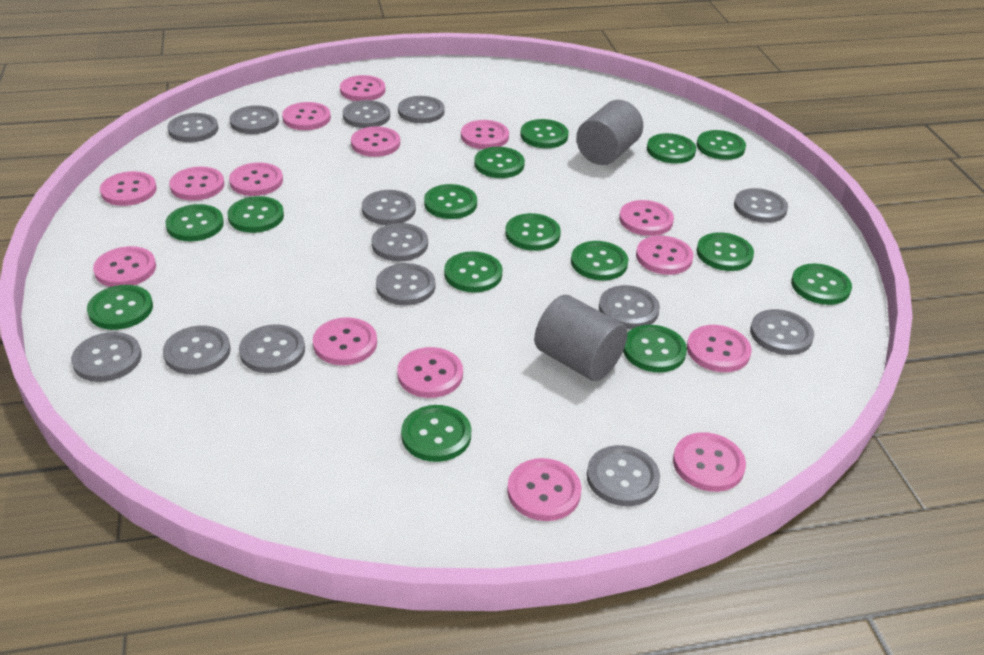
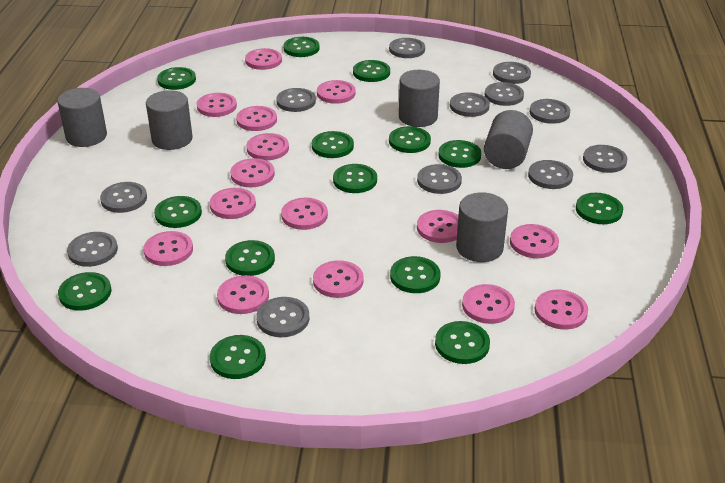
green button: [87,285,153,330] [165,204,224,242] [227,196,284,233] [401,405,471,462] [424,184,477,219] [444,251,503,293] [474,147,525,178] [505,213,561,251] [520,119,569,148] [571,241,628,280] [623,325,687,372] [647,133,696,164] [696,232,754,271] [697,130,746,160] [791,263,852,305] = 15 -> [58,272,111,311] [154,196,202,228] [157,67,196,90] [210,335,266,379] [225,240,275,276] [283,37,320,57] [312,131,354,158] [333,164,377,193] [353,60,390,82] [389,126,431,153] [390,256,441,293] [435,321,490,364] [438,140,481,168] [576,193,623,224] = 14
grey button: [71,332,142,382] [163,325,231,375] [167,113,218,142] [229,105,279,134] [239,324,305,373] [343,100,390,128] [362,190,416,225] [371,223,428,262] [376,263,435,306] [398,96,445,123] [587,445,660,506] [599,285,660,329] [734,188,788,223] [750,309,814,355] = 14 -> [67,232,118,267] [100,182,147,213] [256,297,310,337] [276,88,316,112] [389,38,425,58] [417,164,462,194] [450,92,490,117] [485,82,524,106] [493,62,531,84] [528,160,573,189] [529,99,570,124] [583,145,627,173] = 12
grey cylinder: [534,295,627,381] [576,100,643,165] = 2 -> [58,88,107,147] [146,90,193,150] [399,70,440,127] [456,192,508,262] [484,110,533,169] = 5

